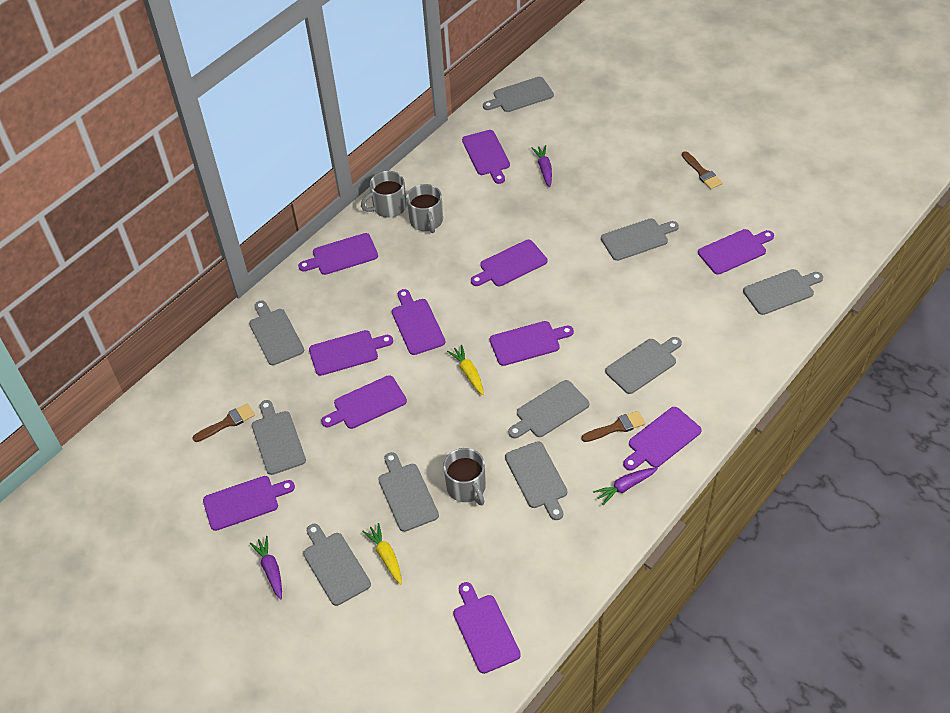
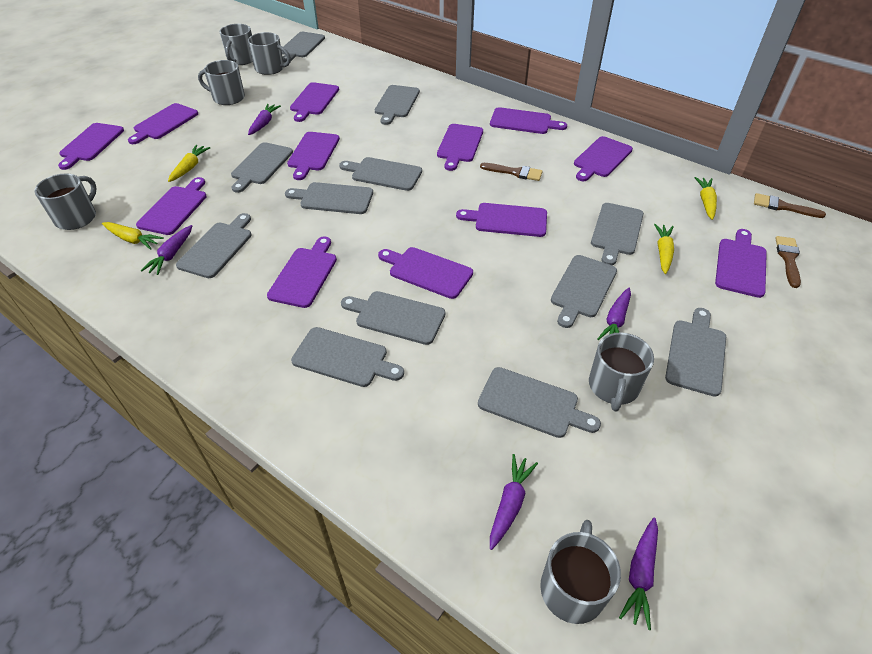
grey cutting board: [249,301,304,365] [252,400,306,475] [303,524,371,606] [378,452,439,532] [483,77,554,112] [505,441,567,520] [508,380,589,438] [601,218,679,261] [605,337,682,394] [743,269,823,315] = 10 -> [176,213,252,278] [231,142,293,193] [282,32,325,62] [285,182,373,214] [291,327,404,387] [339,157,422,191] [341,291,445,345] [375,85,420,125] [478,367,601,438] [551,255,617,328] [591,203,644,265] [665,308,726,396] = 12
grey mug: [361,171,407,218] [406,184,443,233] [443,448,486,505] = 3 -> [34,173,97,230] [198,60,245,105] [220,24,253,65] [248,32,291,75] [540,520,621,624] [589,332,654,412] = 6
purple carrot: [250,536,282,599] [532,145,552,187] [593,467,658,505] = 3 -> [141,225,192,275] [248,104,281,135] [490,454,538,550] [597,288,631,340] [619,518,658,630] = 5
purple cutting board: [203,476,295,531] [298,233,378,275] [309,330,393,376] [321,375,407,429] [392,289,445,355] [453,582,521,674] [462,130,510,184] [471,240,547,286] [490,321,574,366] [623,407,702,471] [698,229,774,275] = 11 -> [58,123,124,170] [128,103,198,144] [136,177,207,235] [267,237,337,308] [287,132,340,180] [290,82,339,122] [378,247,473,299] [437,124,483,171] [456,203,547,237] [490,107,567,134] [574,136,633,181] [715,229,767,298] = 12
yellow carrot: [362,523,402,584] [447,345,484,395] = 2 -> [102,222,164,250] [168,145,211,182] [654,224,674,274] [695,177,717,220] = 4

